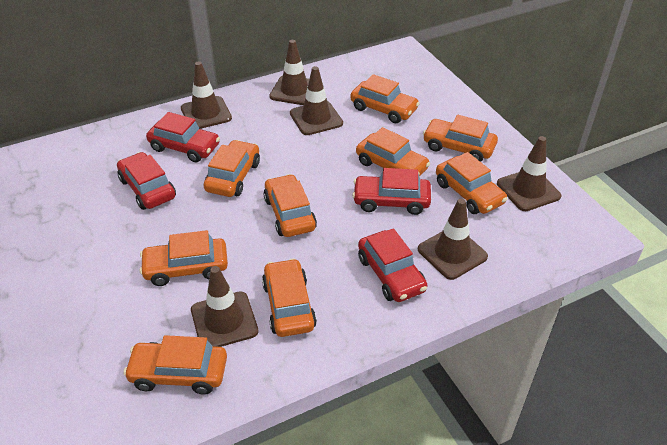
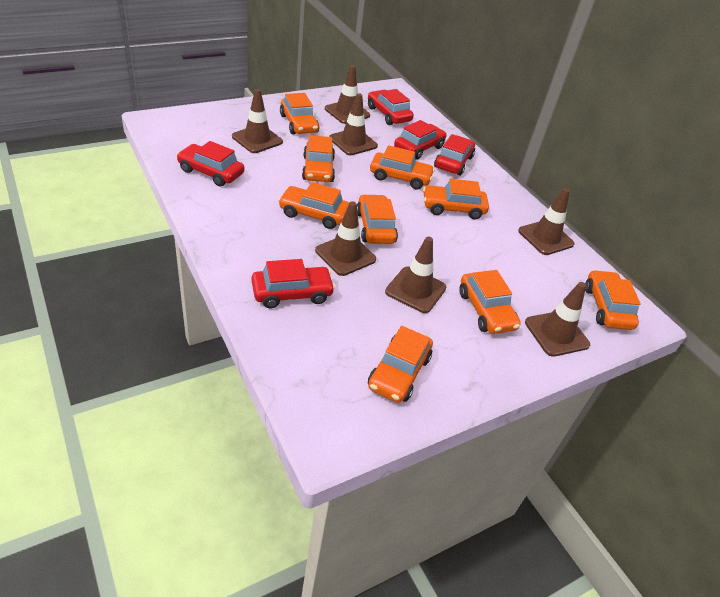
brown traffic cone: [181,61,232,129] [191,266,258,347] [269,40,309,105] [290,66,343,135] [418,198,488,280] [497,136,561,211] = 6 -> [232,89,283,153] [315,201,376,276] [325,65,370,124] [329,93,378,155] [385,237,446,313] [518,188,575,255] [525,282,590,357] = 7
red car: [117,152,176,210] [146,112,220,163] [352,168,431,215] [358,228,427,302] = 4 -> [176,141,245,186] [251,259,335,308] [368,89,414,125] [394,120,446,160] [434,134,475,175] = 5

